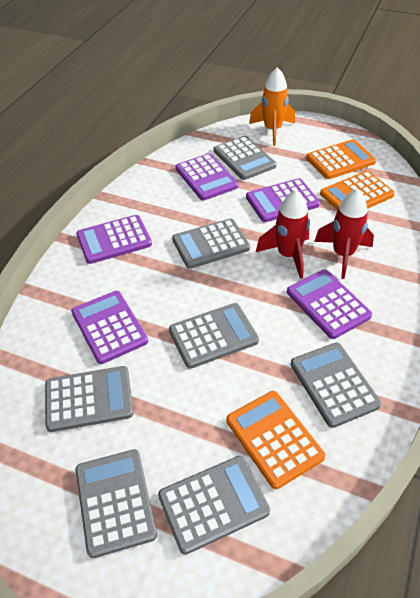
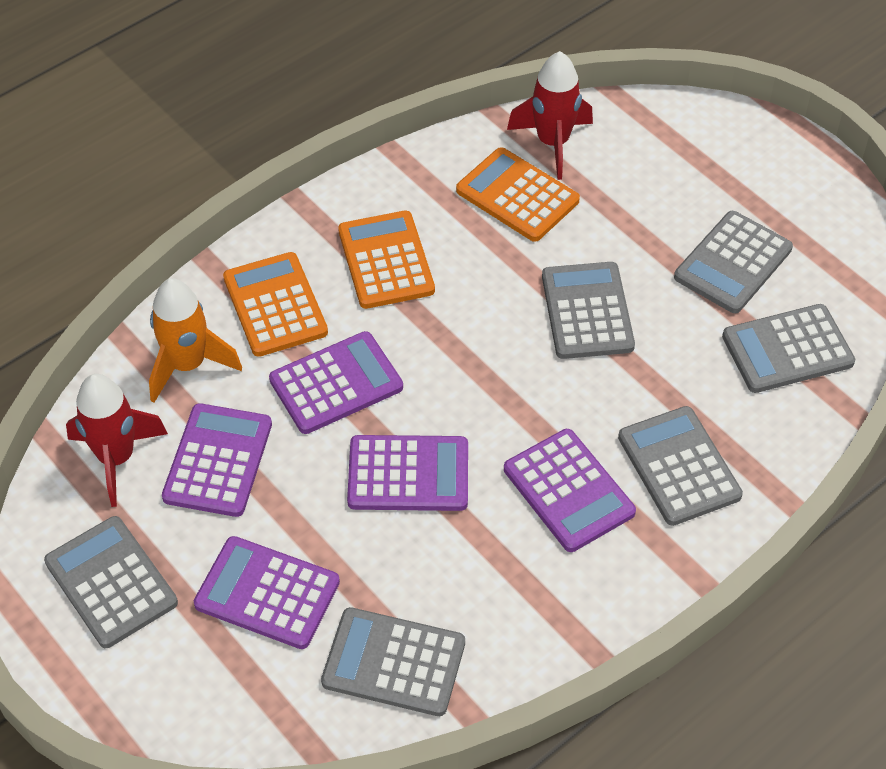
grey calculator: [45,366,133,432] [75,449,157,558] [158,456,270,555] [169,303,259,369] [172,218,250,269] [214,136,277,180] [291,343,382,428] = 7 -> [44,516,178,648] [321,607,465,716] [542,262,635,359] [618,406,743,526] [674,211,793,313] [722,304,855,393] = 6

